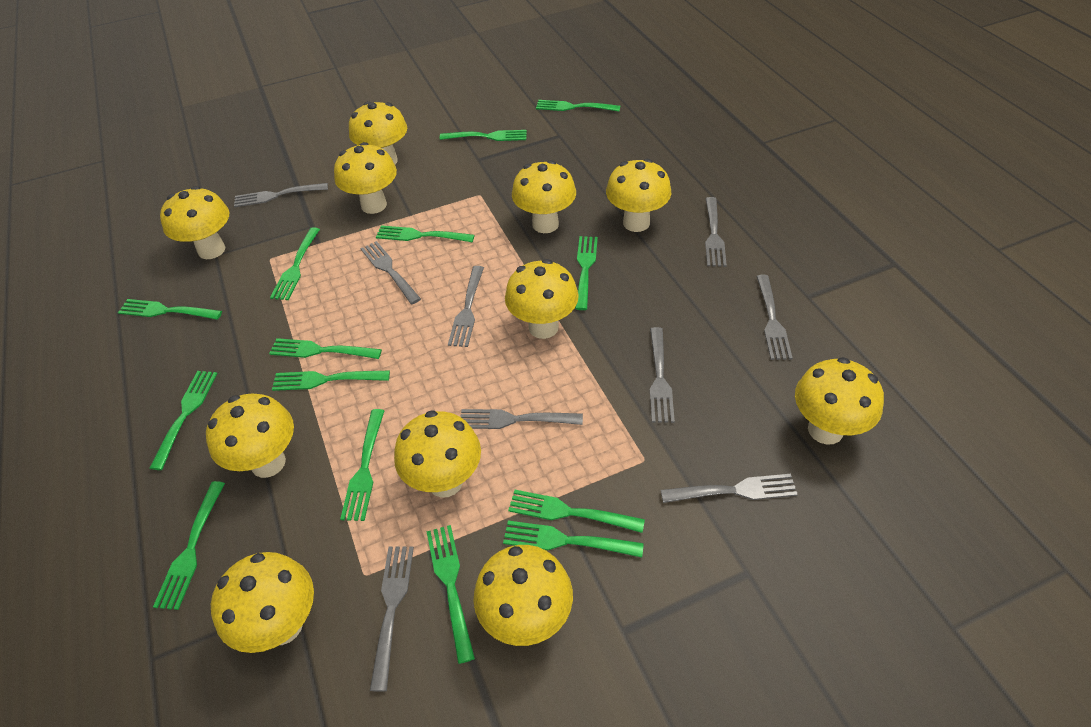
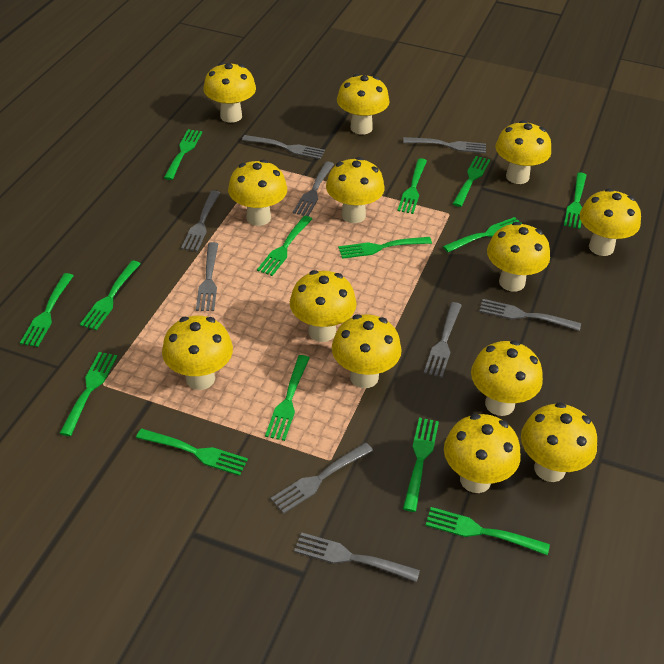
yellow mushroom: [160,186,229,259] [206,394,294,478] [211,552,314,653] [334,142,397,214] [349,101,407,164] [394,410,481,498] [473,545,573,646] [505,259,579,339] [512,160,576,233] [606,159,671,232] [795,357,884,445] = 11 -> [162,316,233,390] [204,62,256,123] [228,159,287,226] [290,270,357,342] [326,157,385,223] [332,314,402,388] [337,74,389,135] [444,414,521,493] [471,340,543,416] [487,222,550,292] [496,120,551,184] [521,402,597,482] [580,188,641,256] = 13

